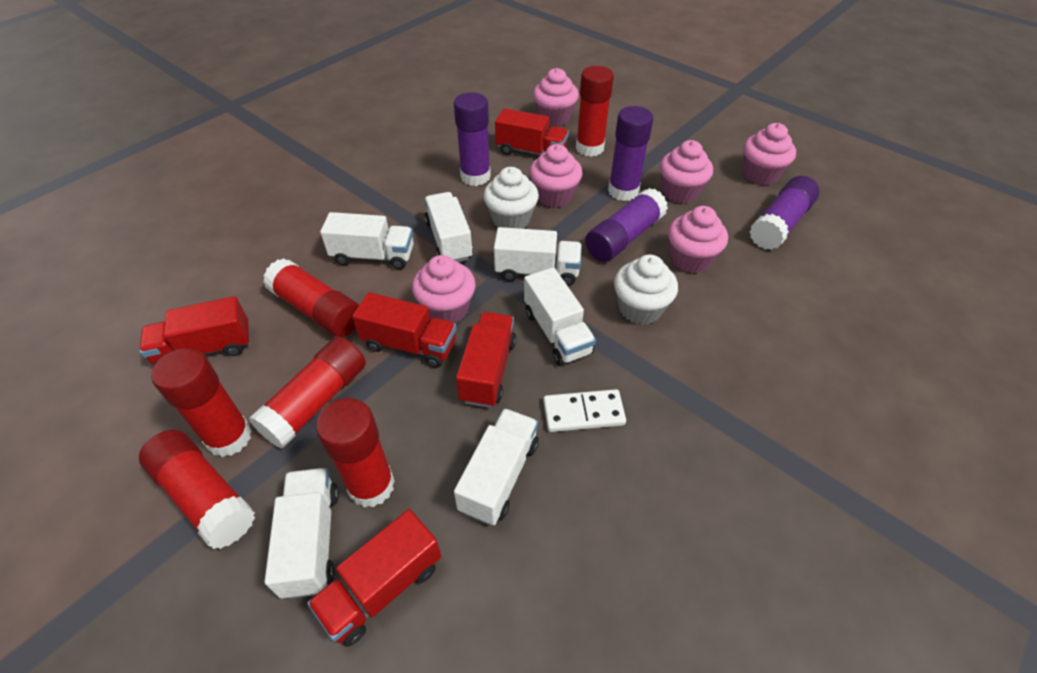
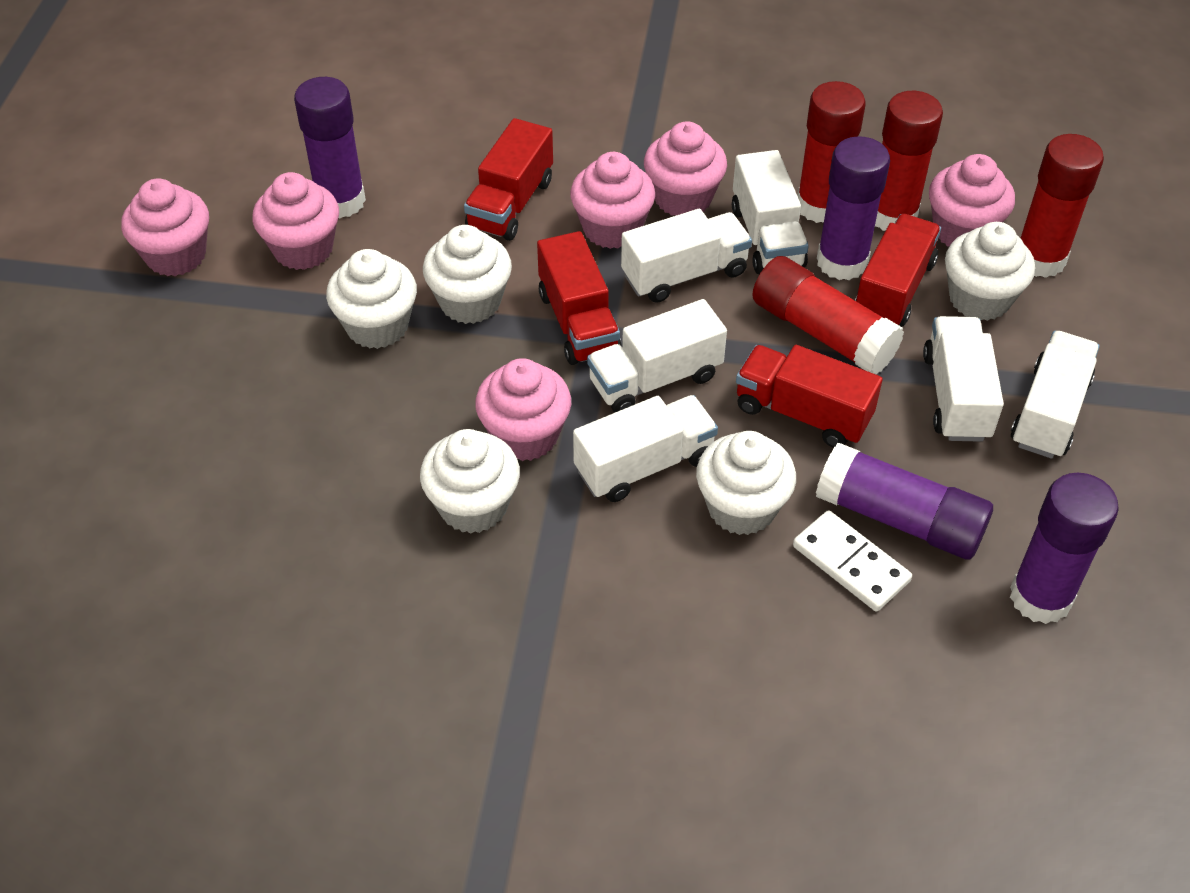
red glue stick: [139,430,255,549] [151,348,252,457] [249,337,366,448] [263,258,359,337] [316,398,395,508] [576,66,614,157] = 6 -> [752,256,904,374] [797,81,866,223] [875,91,943,231] [1021,134,1104,278] = 4
red truck: [140,296,250,365] [307,509,441,647] [352,292,457,368] [456,312,517,408] [495,108,569,155] = 5 -> [464,118,553,241] [537,231,622,365] [736,345,883,448] [855,214,941,326] = 4
white cupcake: [483,167,539,229] [614,254,678,325] = 2 -> [326,249,417,349] [420,429,520,534] [423,225,512,324] [696,431,796,535] [945,222,1035,321] = 5

